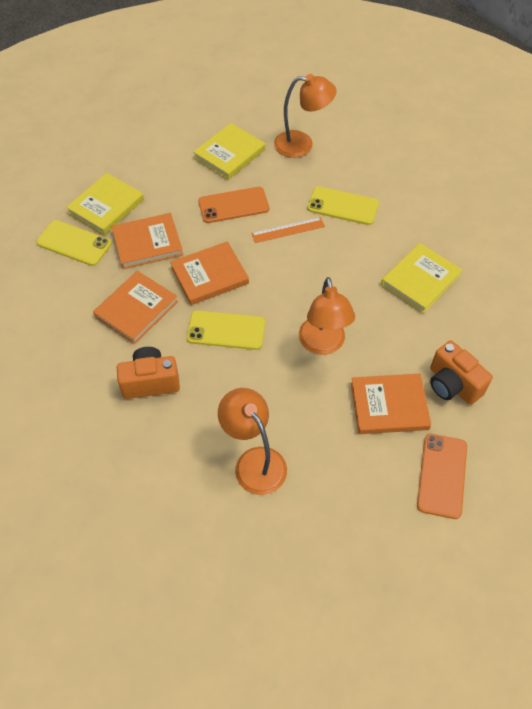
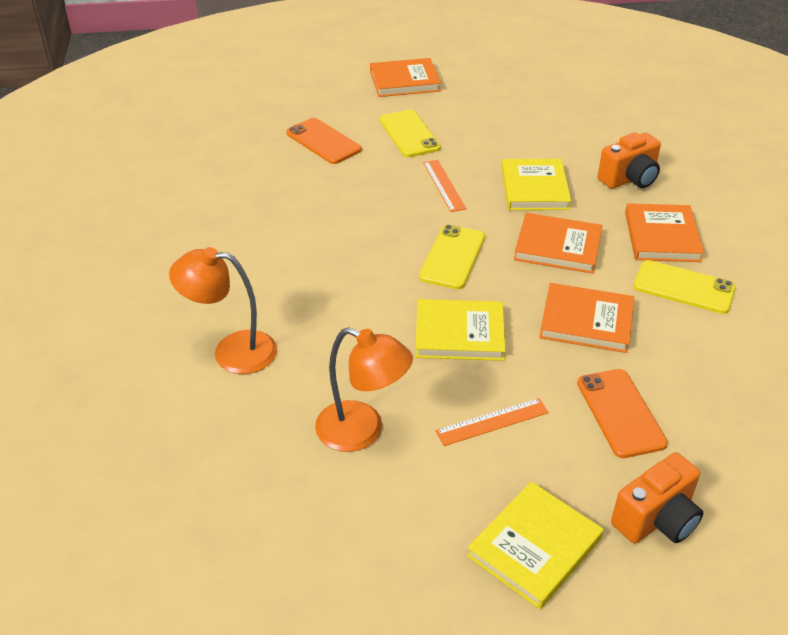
orange lamp: [218,388,287,495] [274,74,337,158] [299,277,355,355] = 3 -> [169,247,277,374] [315,327,413,452] = 2
orange ruler: [251,217,325,243] = 1 -> [423,160,466,212] [435,398,549,446] = 2

